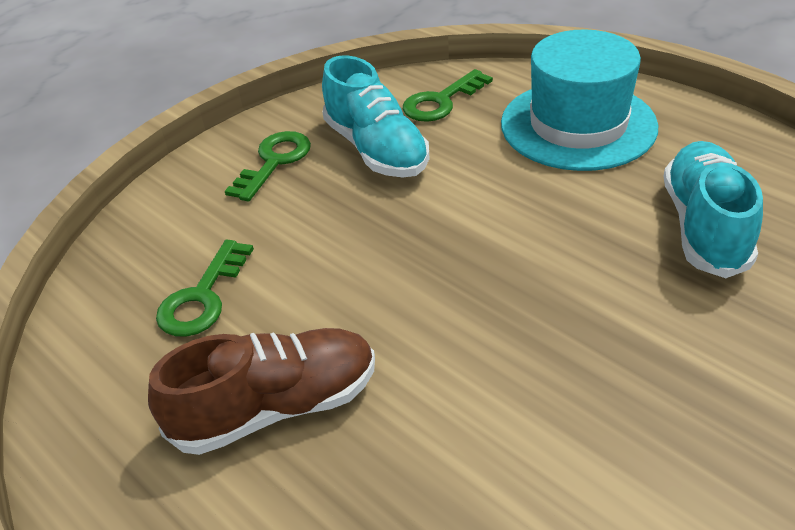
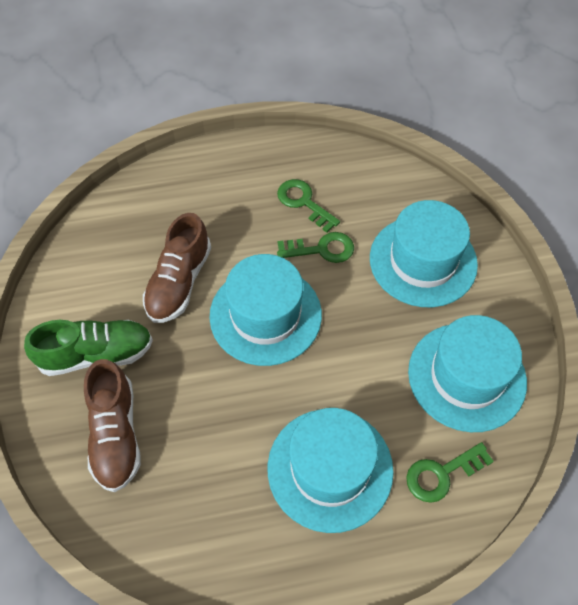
brown shoe: [148,328,375,455] = 1 -> [84,359,141,492] [143,213,211,323] = 2
green shoe: none = 0 -> [24,320,153,376] = 1
turquoise hat: [501,29,658,171] = 1 -> [209,254,322,366] [268,408,394,533] [370,200,478,307] [408,315,527,432] = 4
turquoise shoe: [322,56,430,177] [664,141,763,278] = 2 -> none = 0

